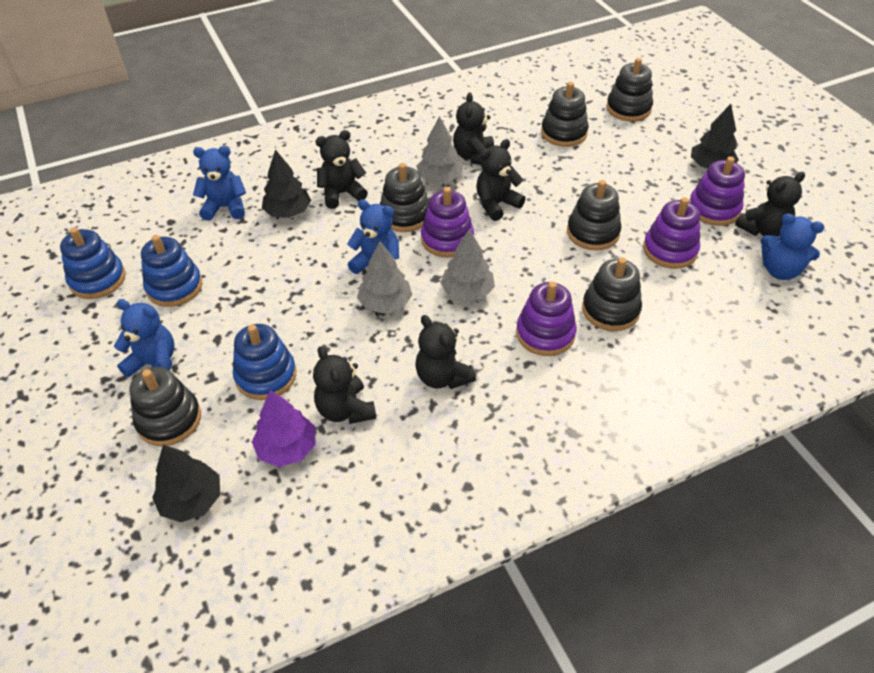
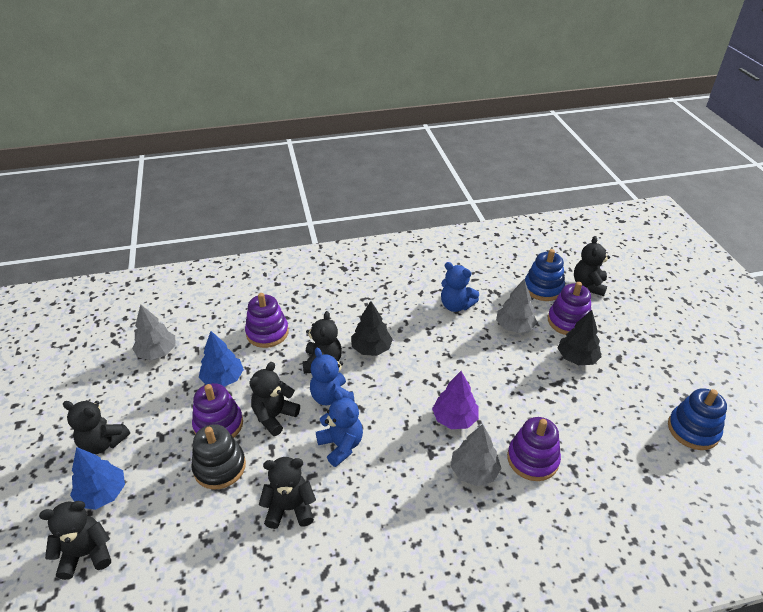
black stacking toy: [129,367,201,446] [380,163,429,232] [541,82,589,147] [567,180,621,250] [582,257,642,331] [606,58,653,121] = 6 -> [191,424,246,489] = 1
black tree: [152,445,220,522] [262,149,311,218] [691,104,739,169] = 3 -> [351,301,393,356] [558,310,602,365] = 2
blue stacking toy: [60,227,126,299] [141,235,202,307] [233,324,296,400] = 3 -> [525,249,565,301] [668,388,727,450] = 2
blue teddy bear: [114,299,175,377] [193,146,246,221] [347,199,399,274] [761,214,824,280] = 4 -> [310,347,355,405] [316,390,363,467] [441,262,479,312] = 3
blue tree: none = 0 -> [70,447,125,510] [199,331,244,387] = 2

